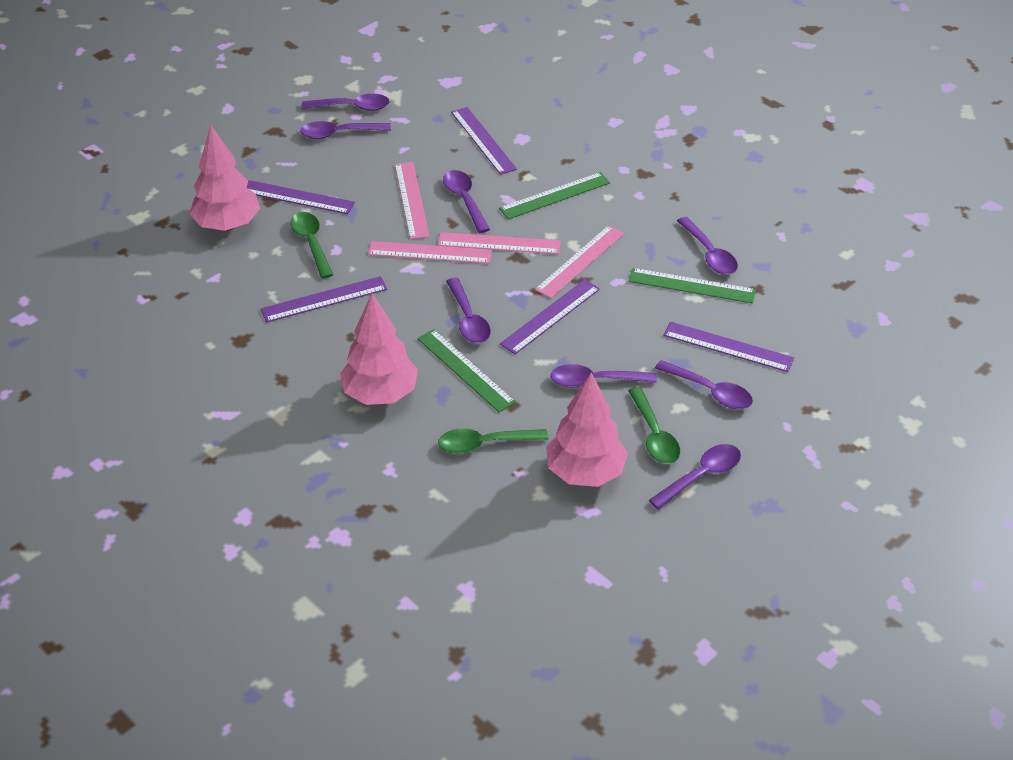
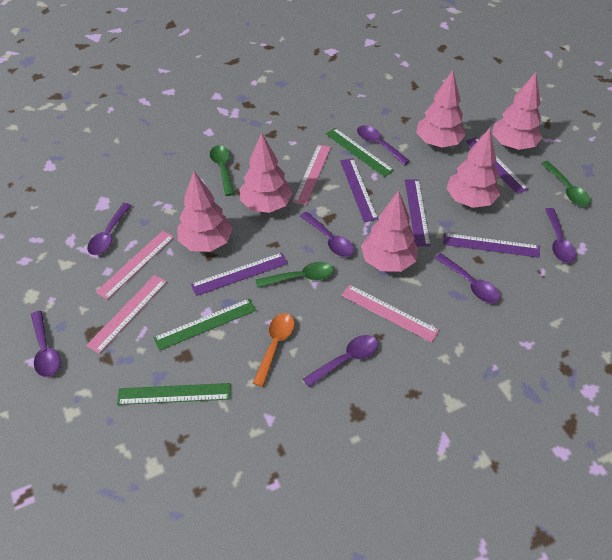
orange spoon: none = 0 -> [253,313,295,387] = 1
pink tree: [189,125,260,231] [340,294,418,405] [546,373,628,487] = 3 -> [178,171,233,252] [240,133,293,213] [361,191,418,272] [416,70,466,148] [446,128,500,208] [492,72,542,150] = 6
purple spoon: [300,121,391,139] [301,94,390,111] [443,170,490,233] [446,278,491,343] [550,364,657,388] [649,444,741,509] [655,360,753,409] [677,217,738,275] = 8 -> [31,311,60,377] [87,203,132,255] [300,212,354,257] [303,335,378,387] [357,125,410,165] [435,253,500,303] [545,208,576,263] = 7

